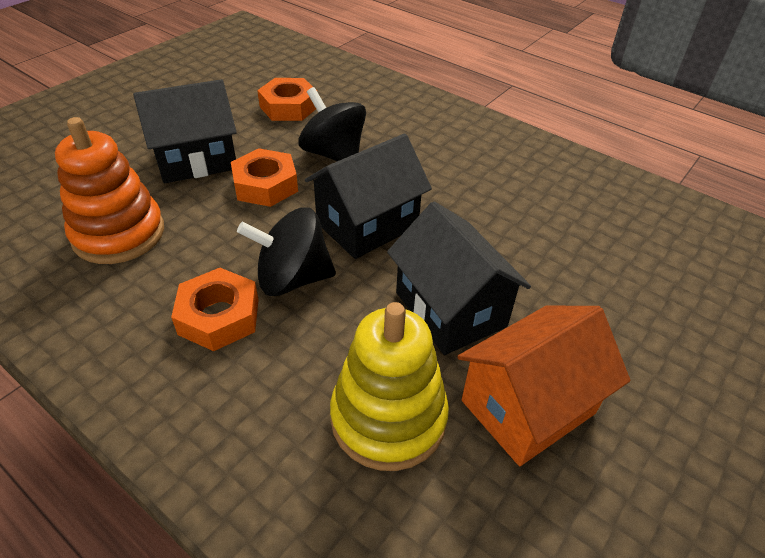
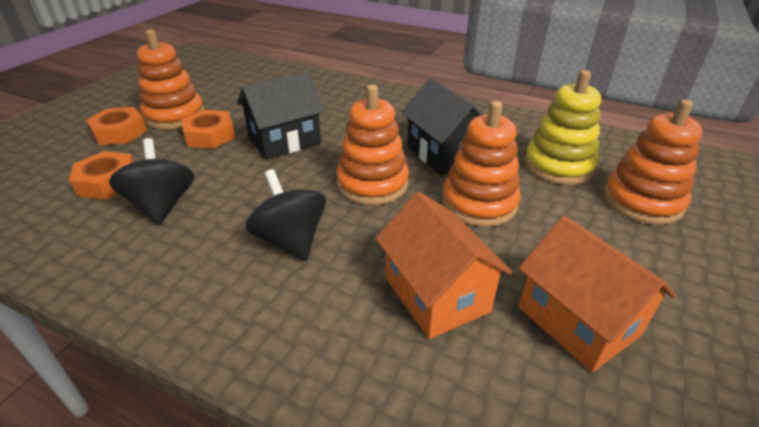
black house: [133,79,237,183] [305,133,432,259] [387,201,531,355] = 3 -> [237,72,324,160] [401,78,483,175] = 2
orange house: [457,306,630,466] = 1 -> [375,192,513,339] [518,215,676,372] = 2
orange stacking toy: [55,117,164,264] = 1 -> [137,29,204,129] [336,85,409,205] [442,101,521,227] [604,99,703,225] = 4

